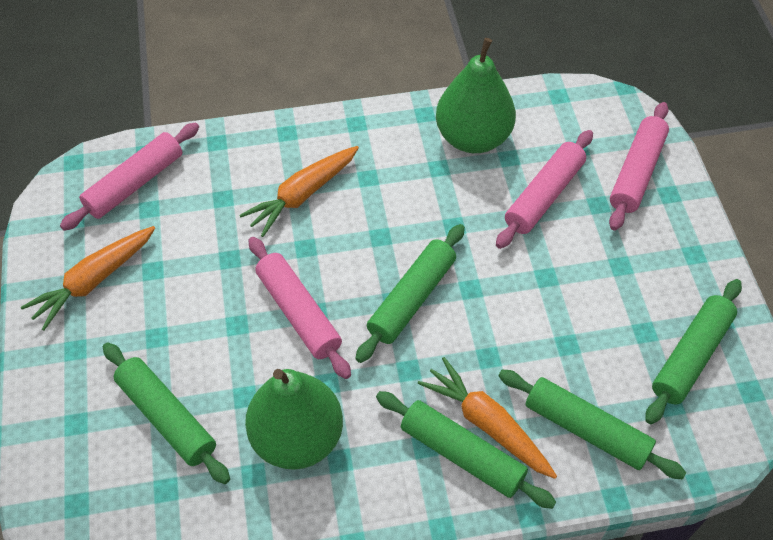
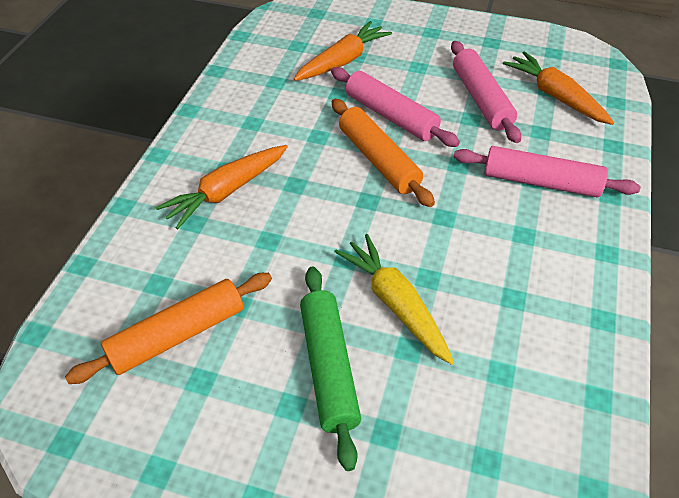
green pear: [245,369,343,470] [436,38,516,153] = 2 -> none = 0
green rolling pin: [103,342,230,484] [355,224,465,363] [376,391,556,509] [498,370,686,479] [645,279,742,424] = 5 -> [300,267,361,471] = 1
orange rolling pin: none = 0 -> [65,273,272,384] [332,99,435,207] = 2
pink rolling pin: [60,123,199,231] [248,237,351,379] [496,130,593,249] [609,102,669,231] = 4 -> [331,67,460,147] [451,41,521,143] [454,146,640,197] = 3
yellow carrot: none = 0 -> [334,234,454,365] = 1

